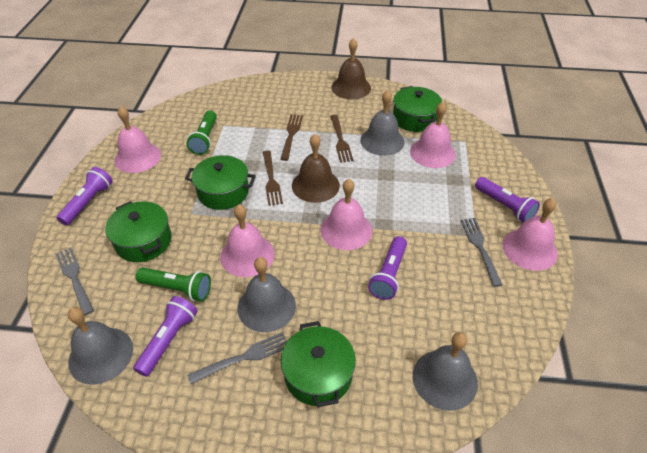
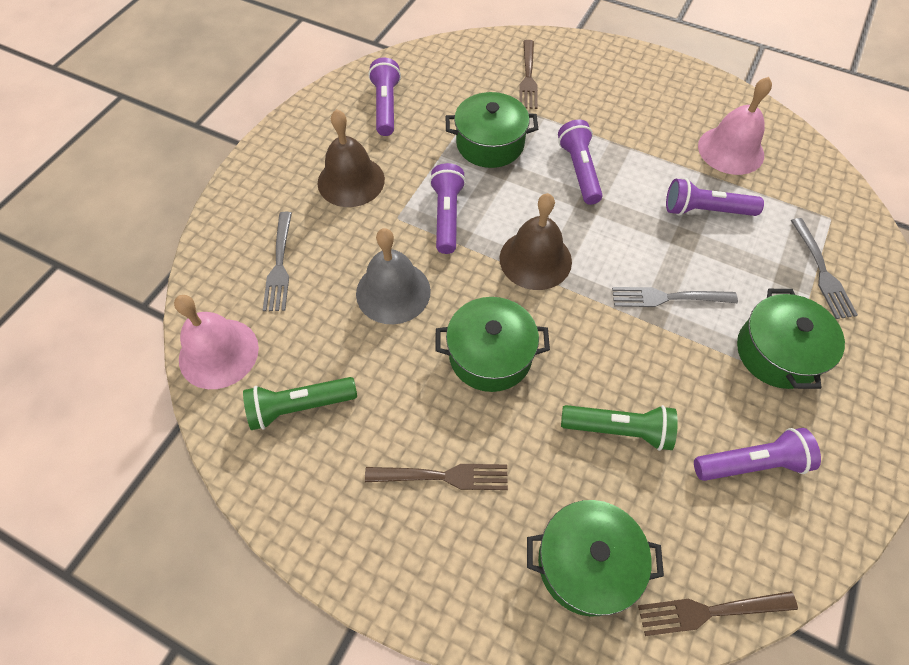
grey bell: [68,307,133,385] [237,257,296,332] [360,90,405,156] [413,332,478,411] = 4 -> [356,228,431,324] = 1
pink bell: [114,106,161,173] [220,204,275,277] [321,179,372,250] [410,102,456,168] [502,198,558,271] = 5 -> [174,295,259,389] [698,77,772,175] = 2
purple flashlight: [57,167,113,225] [133,296,198,377] [368,236,407,300] [475,177,540,222] = 4 -> [368,57,401,136] [429,163,466,254] [558,120,603,205] [666,178,764,216] [694,428,821,481] = 5

